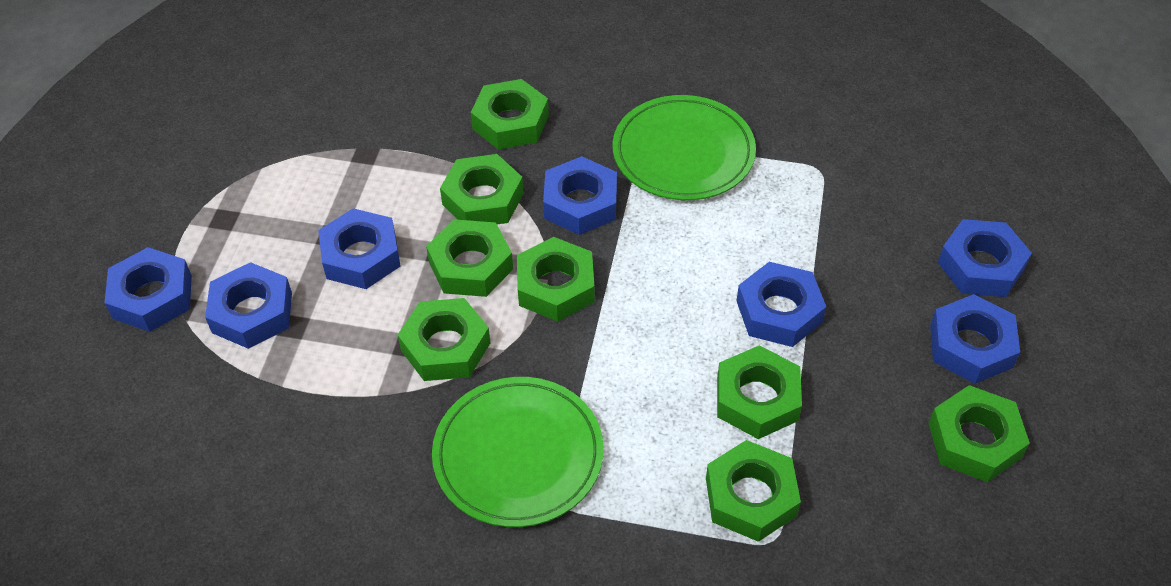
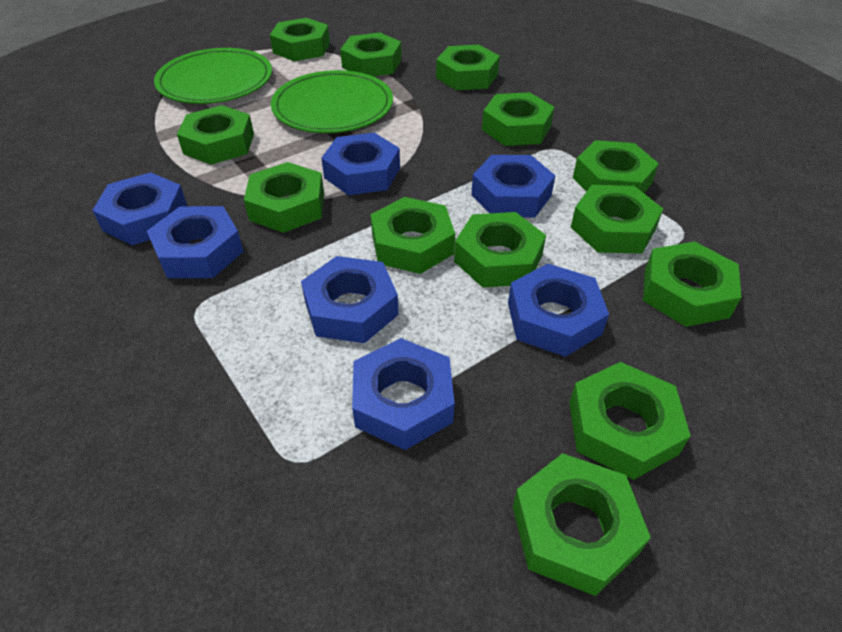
green nut: [398,298,490,381] [426,219,513,297] [440,154,524,224] [471,79,549,150] [517,237,595,322] [706,440,801,542] [717,345,802,439] [929,385,1030,482] = 8 -> [177,105,254,165] [244,162,324,233] [270,18,330,61] [340,32,402,77] [371,197,455,274] [436,45,500,90] [454,212,546,288] [482,92,554,146] [513,453,651,596] [569,362,691,480] [571,185,663,254] [573,140,659,193] [643,242,742,327] = 13

